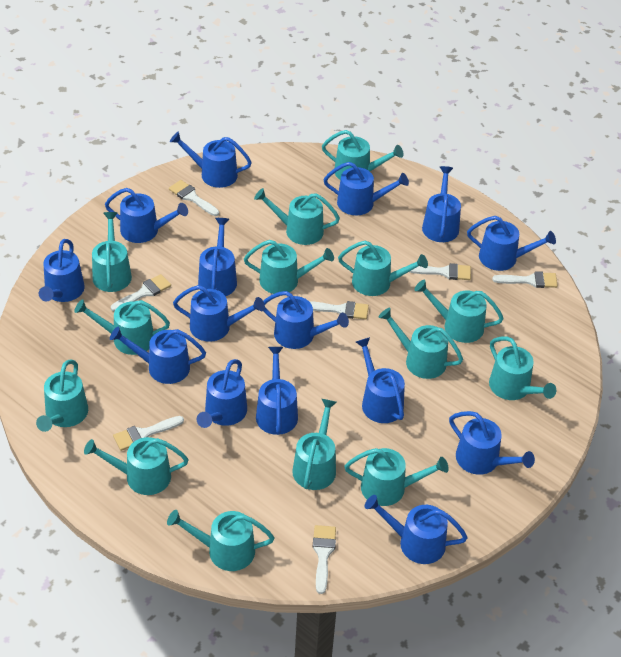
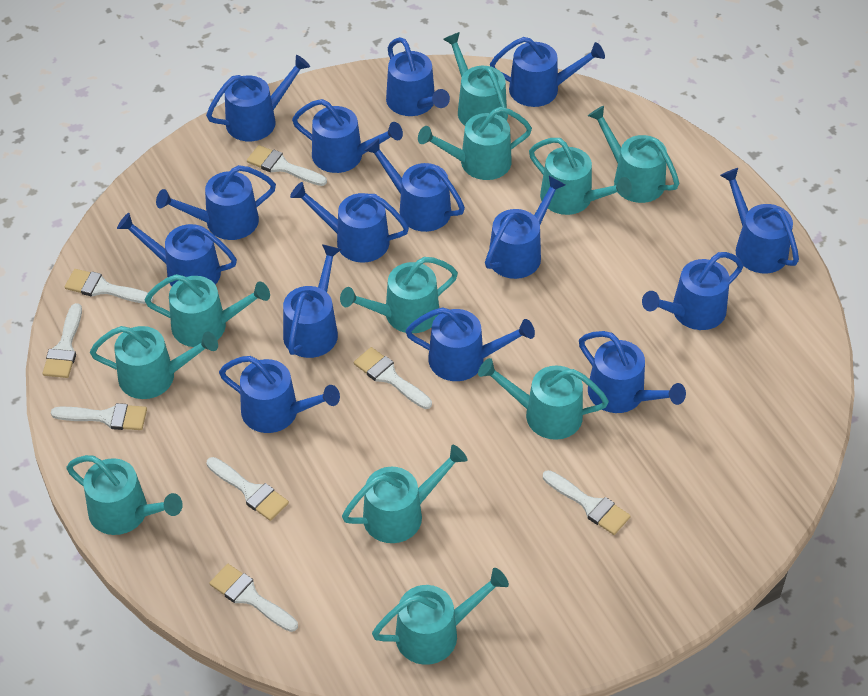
turquoise watering can: [36,359,88,432] [74,299,170,355] [84,437,188,495] [92,212,132,292] [167,510,274,571] [244,240,334,294] [254,188,340,245] [292,399,337,490] [322,130,403,180] [338,241,428,296] [344,448,449,506] [378,308,463,379] [414,280,504,343] [489,336,556,400] = 14 -> [66,455,183,535] [90,326,218,399] [145,274,270,347] [340,257,458,333] [342,445,467,543] [372,568,509,665] [418,107,532,180] [443,32,508,126] [478,358,609,440] [529,138,632,215] [588,106,679,203] = 11
white brush: [111,274,171,311] [113,416,184,451] [169,180,219,216] [309,301,369,320] [313,525,336,594] [409,263,471,280] [492,271,558,288] = 7 -> [42,303,82,378] [51,403,147,430] [65,269,153,304] [207,457,289,521] [209,564,298,632] [247,145,327,186] [354,347,432,409] [543,470,631,535] = 8

